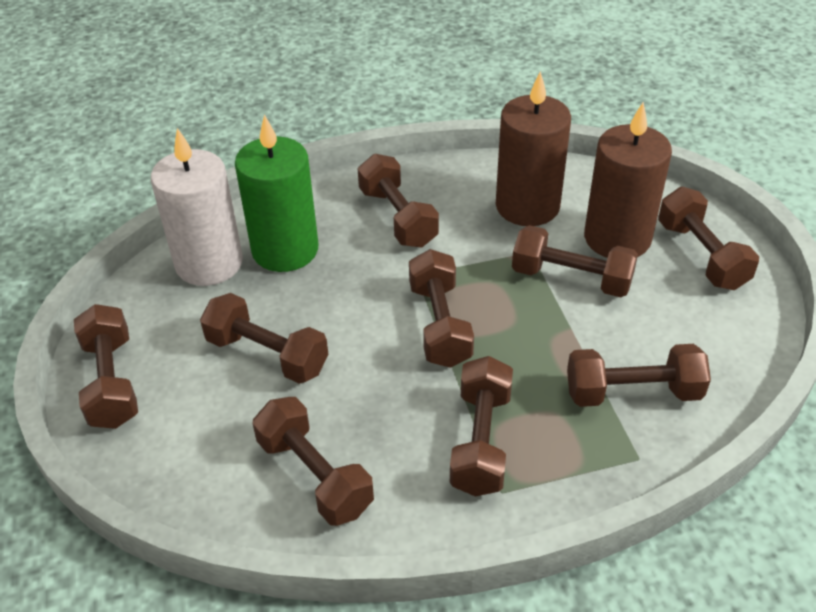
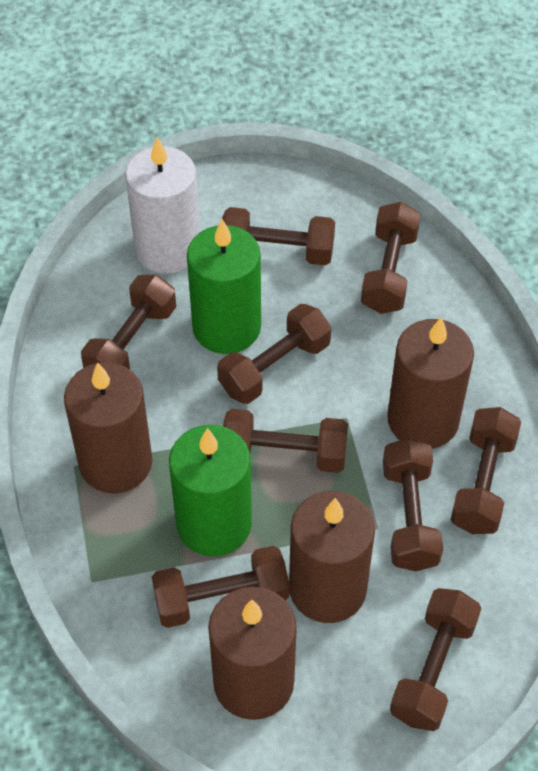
brown candle: [496,71,571,226] [584,102,672,258] = 2 -> [64,362,153,494] [208,587,297,720] [289,491,375,623] [387,317,474,449] = 4
green candle: [235,114,318,272] = 1 -> [169,425,252,557] [187,219,261,354] = 2

